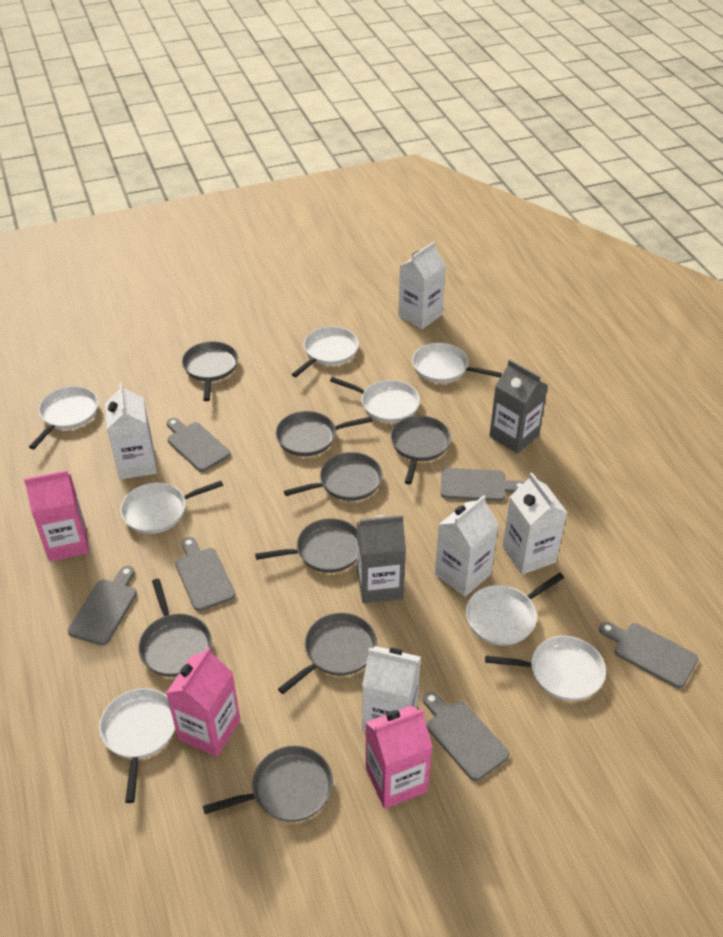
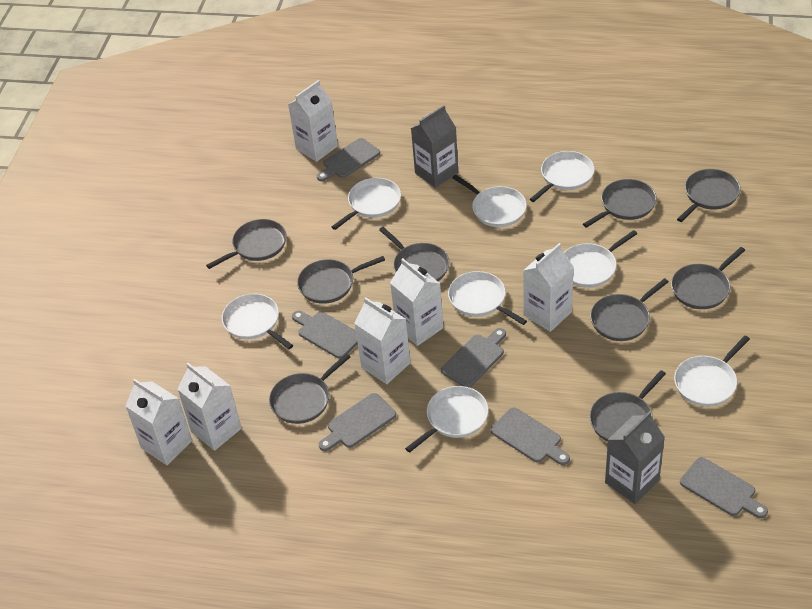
grey pan: [138,579,211,677] [182,341,238,401] [203,745,333,822] [255,518,357,573] [276,411,373,456] [278,613,377,694] [284,452,383,501] [390,415,451,484] = 8 -> [206,219,286,269] [269,353,350,424] [297,256,385,304] [379,227,449,281] [583,179,657,228] [590,278,669,341] [590,370,666,442] [671,247,745,309] [677,169,741,222] = 9
pink carton: [24,470,89,562] [166,647,240,757] [365,705,433,809] = 3 -> none = 0
white carton: [105,383,157,479] [362,646,421,733] [398,242,446,329] [435,495,499,597] [502,473,568,575] = 5 -> [126,379,192,465] [177,363,242,451] [288,80,338,162] [354,297,411,384] [390,258,444,346] [523,243,574,332] = 6

